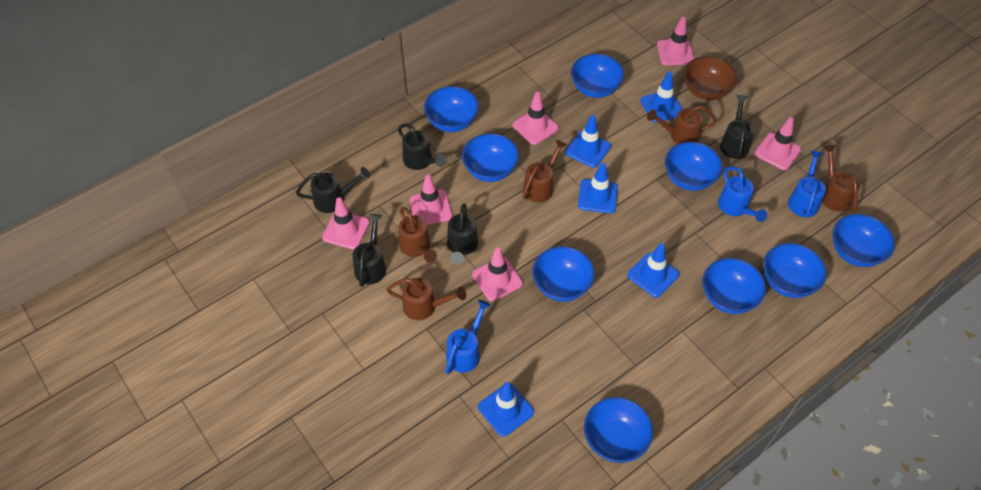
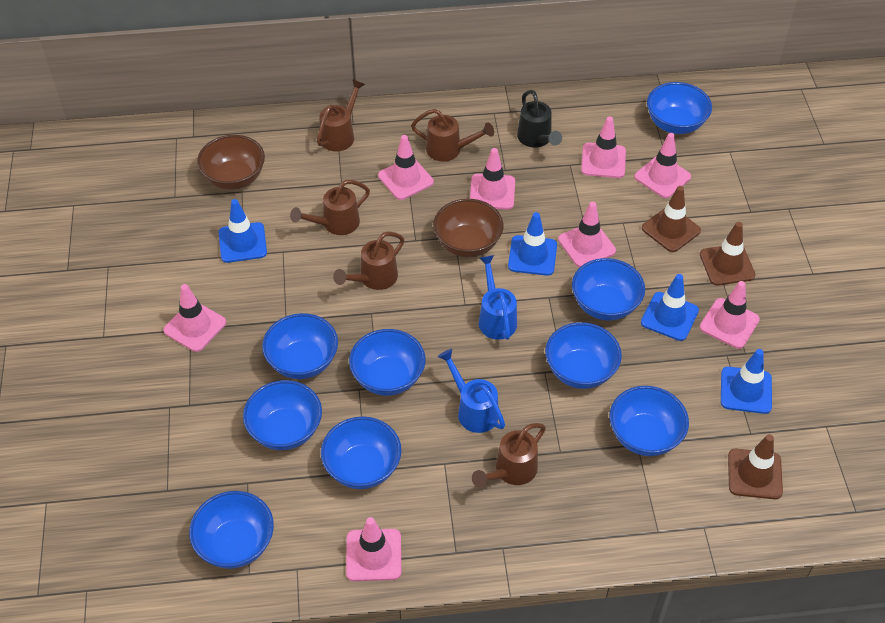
black watering can: [296,167,370,213] [352,214,386,287] [398,123,447,170] [447,203,478,265] [720,95,754,159] = 5 -> [517,90,562,147] = 1
blue traffic cone: [478,382,534,437] [565,115,611,168] [578,163,618,213] [627,243,679,297] [640,71,683,123] = 5 -> [219,199,267,263] [508,212,557,276] [641,274,699,341] [721,349,772,414] = 4
blue watering can: [445,300,491,374] [718,166,767,222] [788,151,826,217] = 3 -> [438,349,505,433] [479,255,517,340] = 2
brown bowl: [684,56,738,100] = 1 -> [197,135,265,190] [433,199,503,257] = 2
brown traffic cone: none = 0 -> [642,186,701,252] [700,222,756,286] [728,434,783,499] = 3
pink traffic cone: [322,197,370,250] [409,175,452,225] [472,247,523,301] [512,92,559,145] [657,17,694,66] [755,117,801,170] = 6 -> [163,284,226,352] [346,517,401,581] [378,135,434,200] [470,148,515,210] [558,202,616,267] [581,117,626,178] [634,133,691,198] [700,281,760,349] = 8

